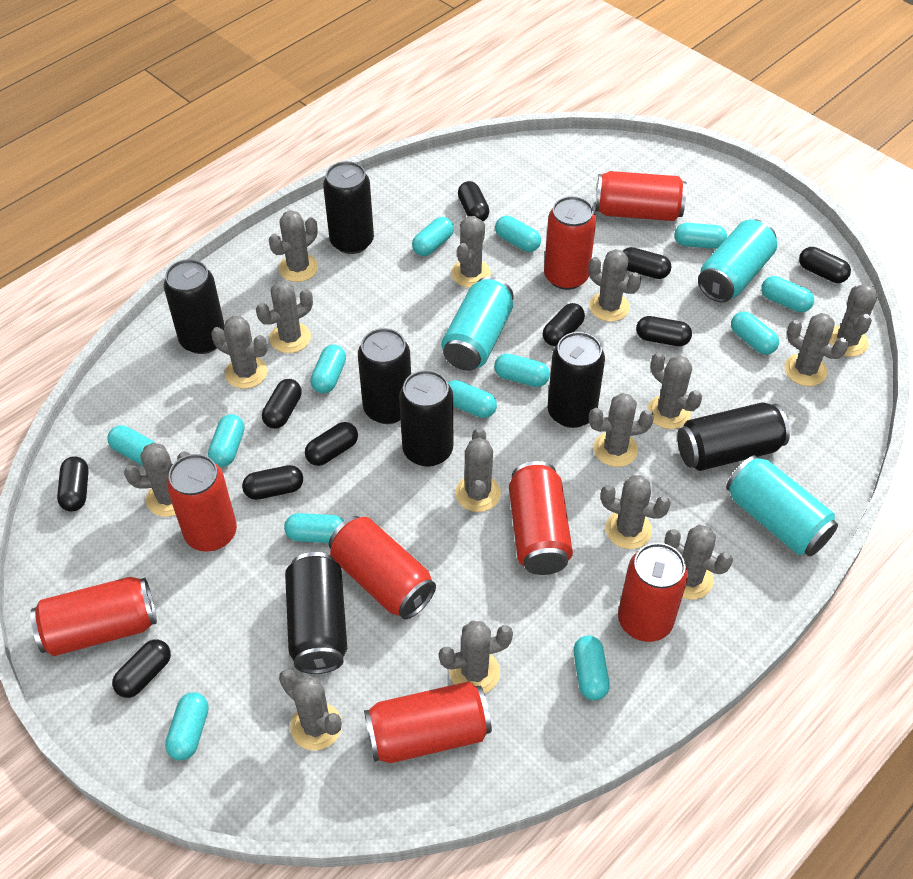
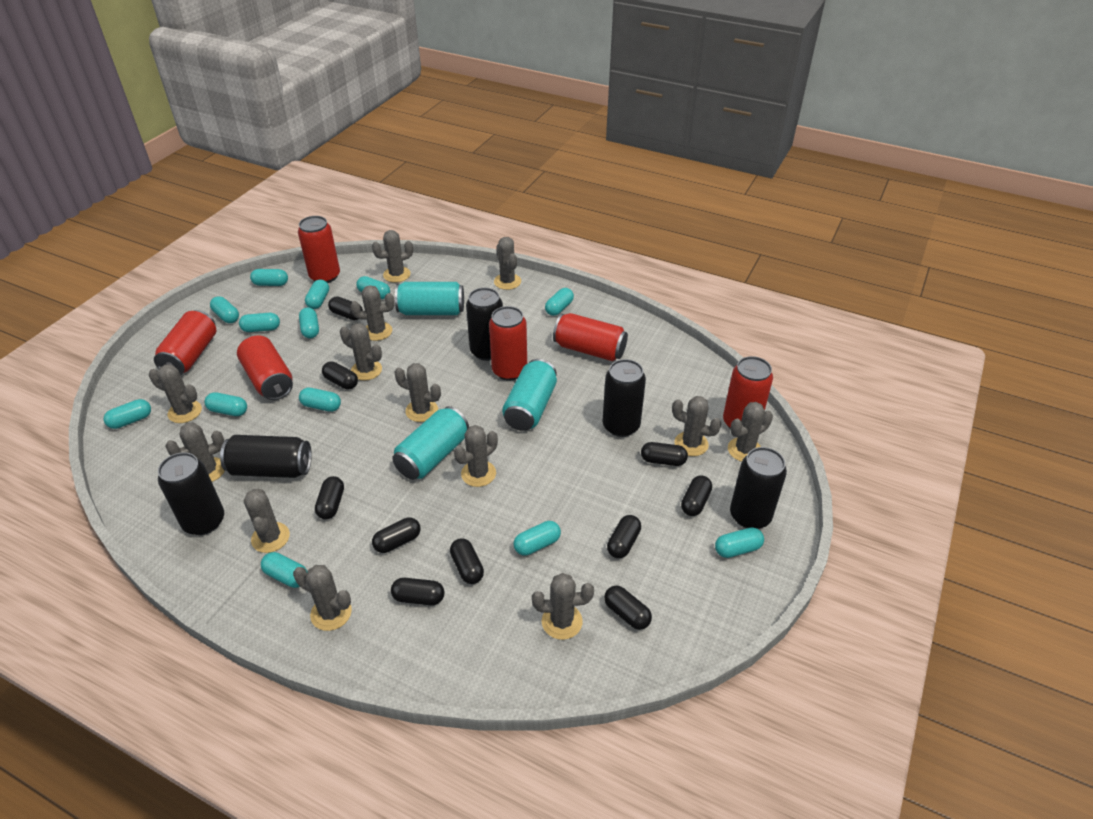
black can: [164,259,225,354] [285,552,347,674] [323,161,374,254] [358,328,411,424] [399,370,453,467] [548,332,605,428] [677,402,790,471] = 7 -> [158,452,224,535] [220,435,312,478] [466,288,503,361] [602,359,646,437] [730,447,787,529] = 5
grey cactus: [124,443,190,517] [211,316,268,389] [256,280,313,353] [269,210,318,282] [279,669,342,750] [439,620,513,693] [451,216,491,288] [455,428,501,512] [588,249,641,322] [589,393,654,467] [600,475,671,549] [648,352,702,429] [665,525,733,599] [785,313,849,386] [829,284,878,357] = 15 -> [149,364,202,423] [165,422,225,482] [244,489,290,553] [293,565,352,631] [340,323,382,381] [350,285,395,341] [372,230,413,283] [394,363,441,422] [454,425,498,487] [494,237,521,290] [532,573,594,640] [672,396,721,456] [728,402,773,462] = 13
red can: [30,577,157,656] [167,454,237,552] [329,516,436,619] [364,681,492,763] [509,461,573,575] [544,196,596,290] [595,171,687,221] [618,543,688,642] = 8 -> [154,310,216,375] [237,335,293,400] [298,216,340,283] [489,306,527,381] [553,313,628,361] [723,356,773,428] = 6

